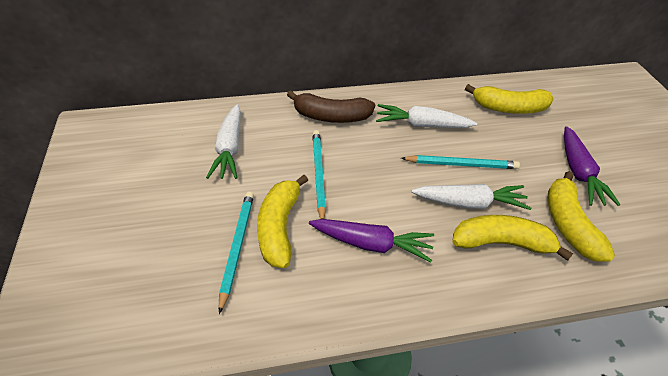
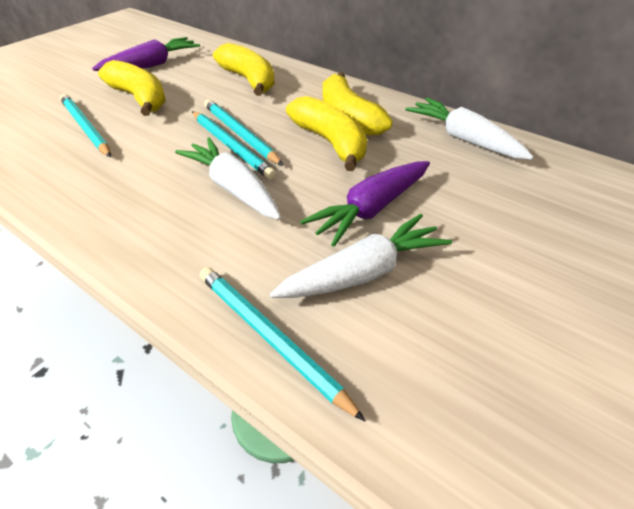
brown banana: [287,90,375,123] = 1 -> none = 0
turquoise pencil: [219,192,254,314] [312,130,326,219] [401,155,520,169] = 3 -> [60,94,111,157] [192,111,276,180] [200,267,366,422] [204,99,284,166] = 4

